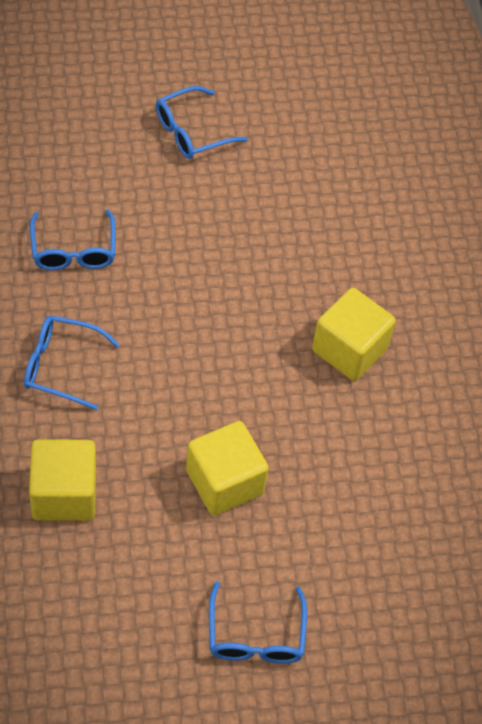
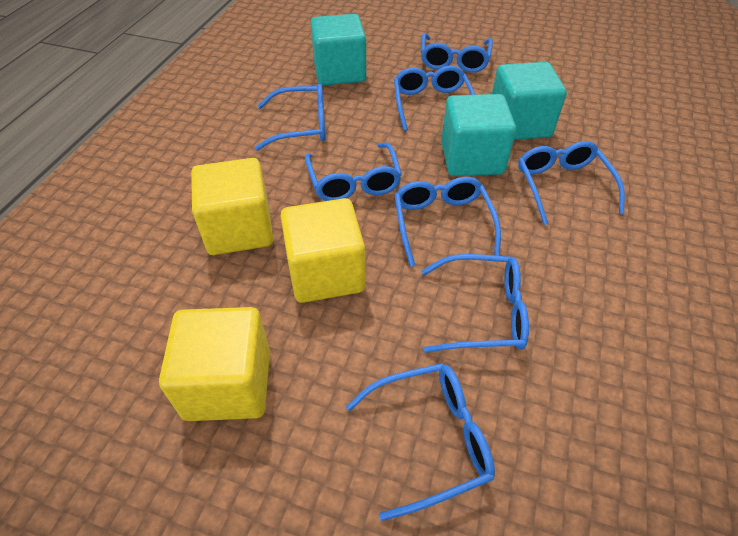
blue glasses: [24,315,120,410] [30,210,116,270] [156,86,248,159] [209,581,307,663] = 4 -> [255,84,326,151] [305,143,402,201] [346,363,495,521] [394,65,475,131] [394,177,501,267] [421,33,493,73] [421,254,529,353] [518,141,625,225] = 8
turquoise cube: none = 0 -> [311,14,366,86] [441,94,516,176] [492,62,567,140] = 3

